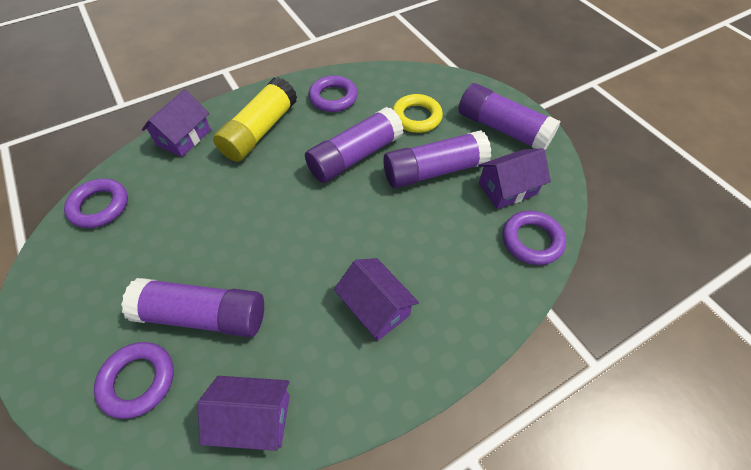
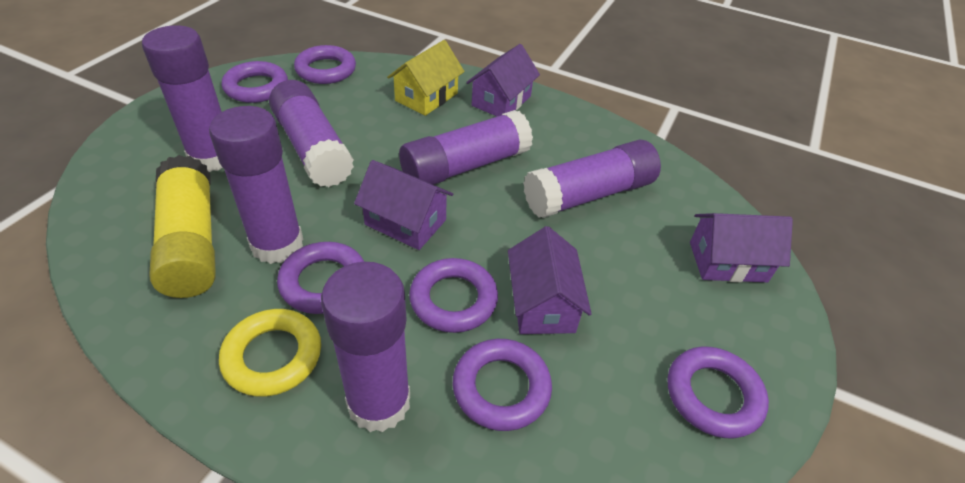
purple glue stick: [121,278,264,337] [305,107,404,183] [383,130,491,188] [458,83,561,150] = 4 -> [142,25,223,172] [209,106,303,264] [269,80,354,187] [321,262,410,432] [399,110,533,185] [523,139,661,218] = 6
purple ring: [64,179,128,228] [94,342,174,419] [309,75,358,112] [503,211,566,265] = 4 -> [222,61,288,103] [277,242,364,314] [294,45,356,84] [409,258,498,333] [453,339,552,431] [668,347,769,438] = 6
yellow house: none = 0 -> [387,40,465,116] = 1

